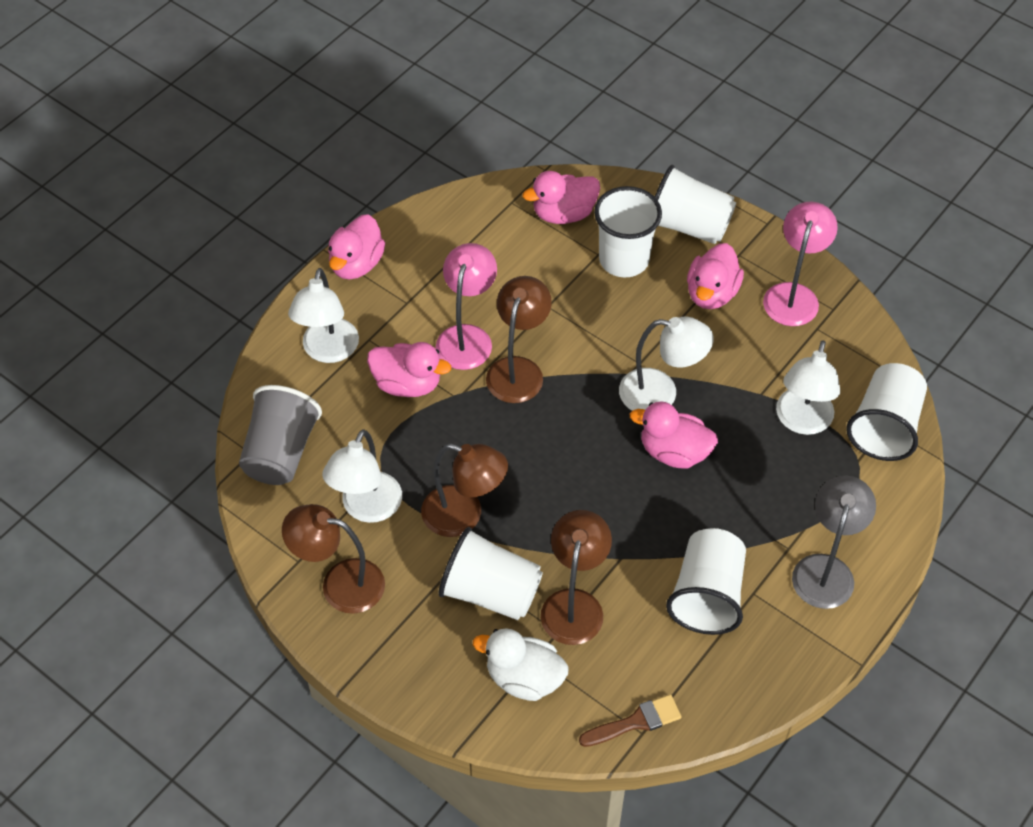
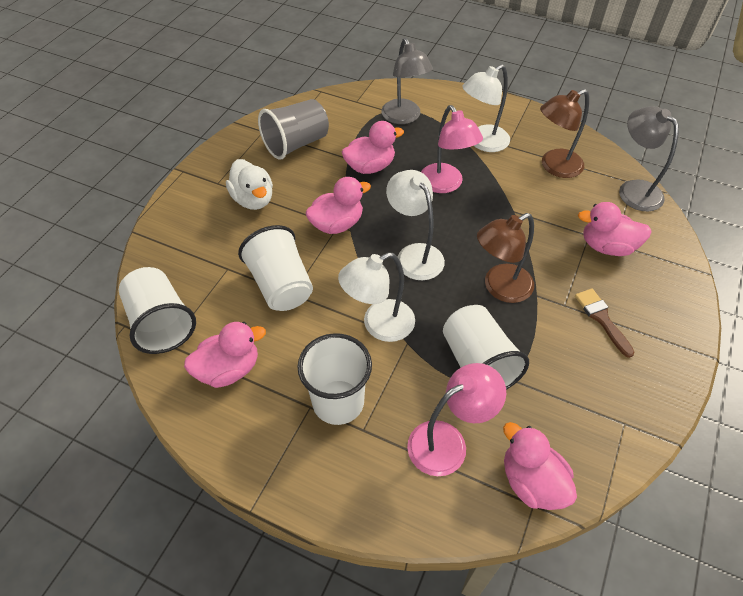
brown lamp: [282,504,385,614] [421,444,508,537] [486,276,552,403] [541,510,612,645] = 4 -> [477,213,534,303] [540,89,589,178] = 2
grey lamp: [792,475,876,609] = 1 -> [381,38,433,124] [619,106,679,211] = 2
white cup: [439,527,543,620] [594,186,662,277] [655,165,736,244] [666,528,746,635] [846,363,927,461] = 5 -> [119,267,196,354] [238,225,313,311] [297,333,372,425] [443,305,529,390] = 4
white lamp: [288,268,359,363] [322,429,402,523] [619,317,714,410] [776,340,840,435] = 4 -> [338,252,415,342] [386,170,445,280] [462,64,510,152] = 3

